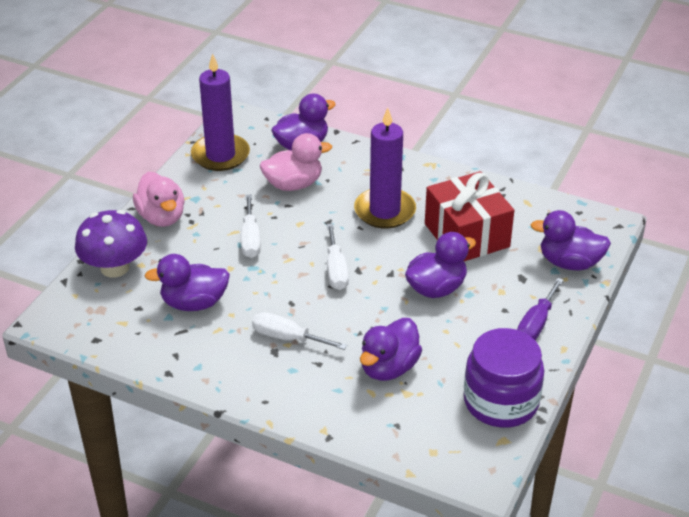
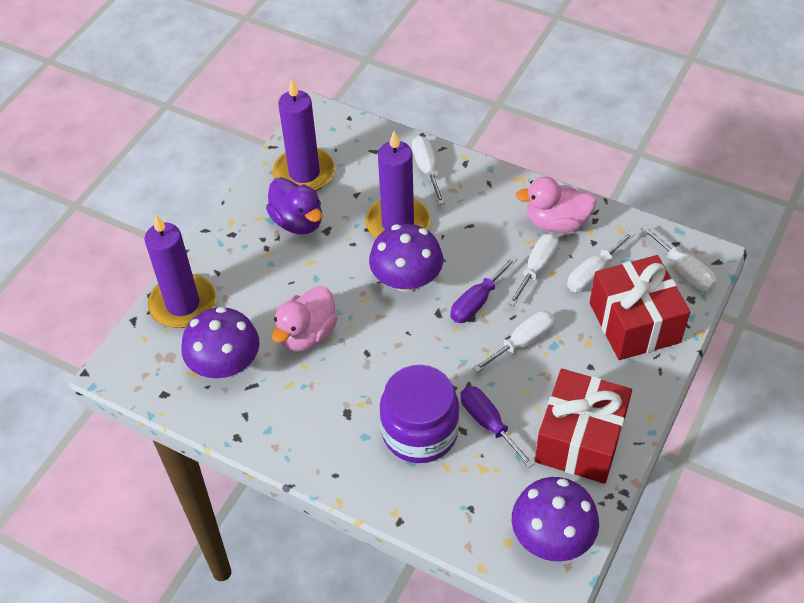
purple candle: [191,53,250,171] [354,108,416,228] = 2 -> [144,215,216,328] [273,79,335,191] [365,131,430,238] = 3
purple duck: [145,254,230,311] [271,94,336,151] [360,318,422,381] [405,232,476,298] [530,210,611,271] = 5 -> [266,177,322,234] = 1
purple mushroom: [75,210,147,278] = 1 -> [181,307,259,378] [369,224,443,292] [512,477,599,562] = 3
purple screwdriver: [517,278,564,340] = 1 -> [450,256,517,323] [461,386,534,468] = 2
red gift: [425,171,514,261] = 1 -> [535,369,632,484] [590,255,690,360] = 2
white screwdriver: [241,195,261,258] [252,312,347,350] [327,223,349,290] = 3 -> [412,136,445,205] [473,311,555,372] [508,233,559,306] [567,231,635,292] [641,225,717,291] = 5

